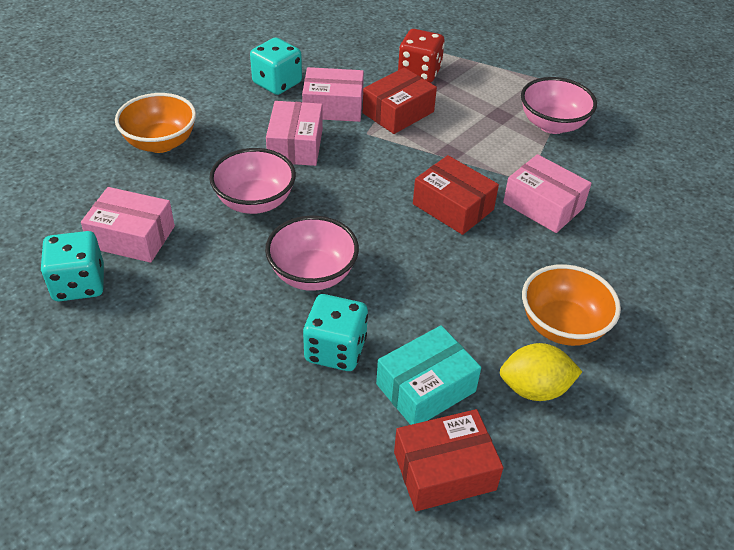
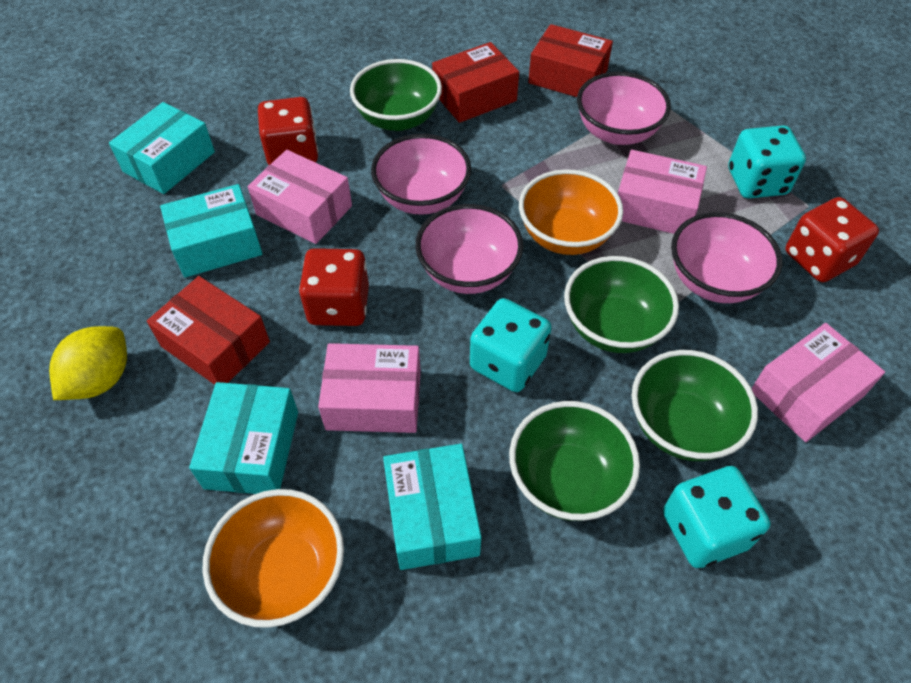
green bowl: none = 0 -> [350,59,442,131] [509,401,640,521] [564,256,679,353] [632,350,758,461] = 4
pink bowl: [209,148,296,214] [265,216,359,291] [521,77,597,134] = 3 -> [371,134,471,215] [415,204,523,294] [577,72,671,145] [671,212,782,303] = 4
red dice: [398,29,445,83] = 1 -> [258,97,318,165] [299,248,369,326] [785,197,879,282] = 3
turquoise box: [376,325,481,425] = 1 -> [109,102,215,194] [160,184,263,277] [189,382,298,494] [383,444,481,570] = 4

